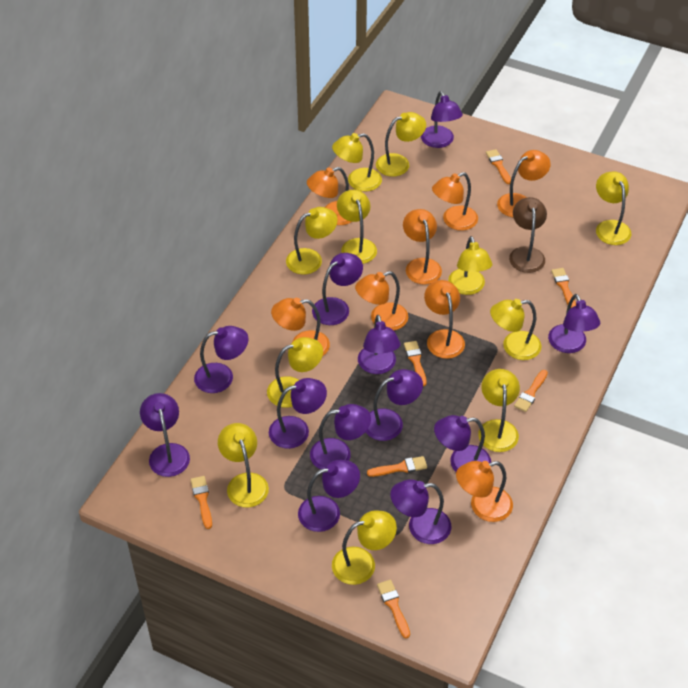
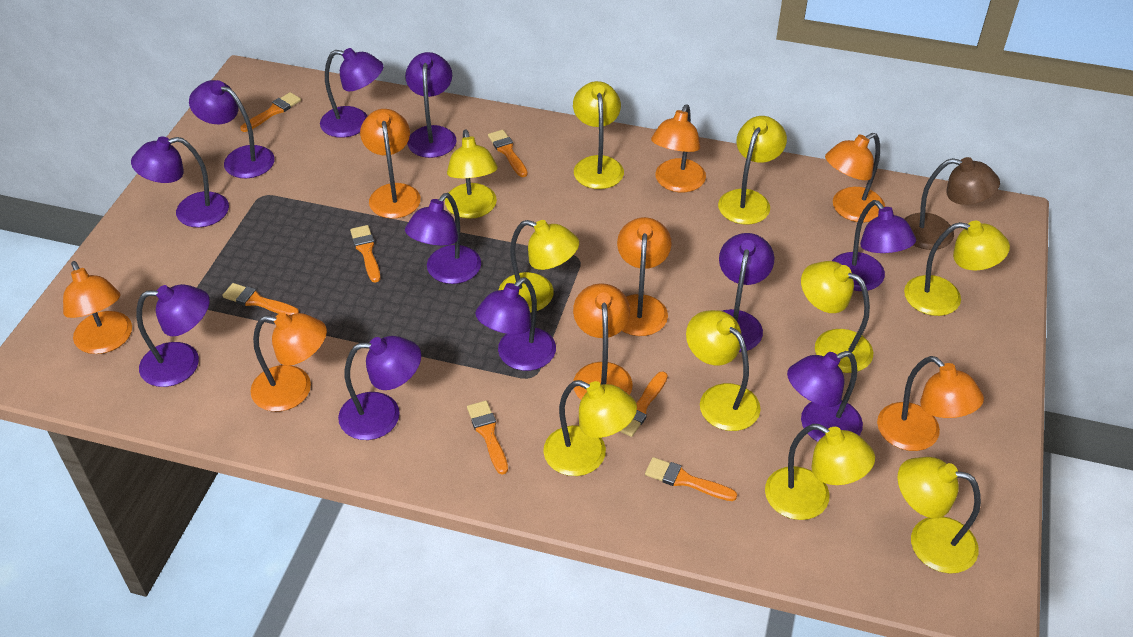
purple lamp: [140,393,190,477] [194,326,249,393] [269,378,327,449] [298,460,360,532] [310,404,371,469] [312,253,363,325] [358,315,401,374] [366,369,423,441] [390,479,451,544] [421,91,463,148] [434,415,491,472] [548,294,600,353] = 12 -> [131,136,229,227] [136,284,210,387] [189,80,275,178] [320,48,383,138] [338,336,421,440] [405,52,456,158] [405,193,481,284] [475,277,556,371] [719,233,774,352] [787,351,863,442] [832,200,916,291] = 11
yellow lamp: [218,423,269,507] [267,337,323,408] [286,207,338,275] [332,133,382,191] [332,511,397,585] [337,190,377,264] [376,112,426,177] [448,236,492,295] [478,369,520,452] [490,299,542,360] [596,171,631,245] = 11 -> [445,129,498,219] [498,220,579,313] [543,380,637,476] [573,81,624,189] [686,310,761,431] [718,116,787,225] [765,424,875,520] [801,261,873,373] [898,457,981,574] [904,221,1010,316] = 10

